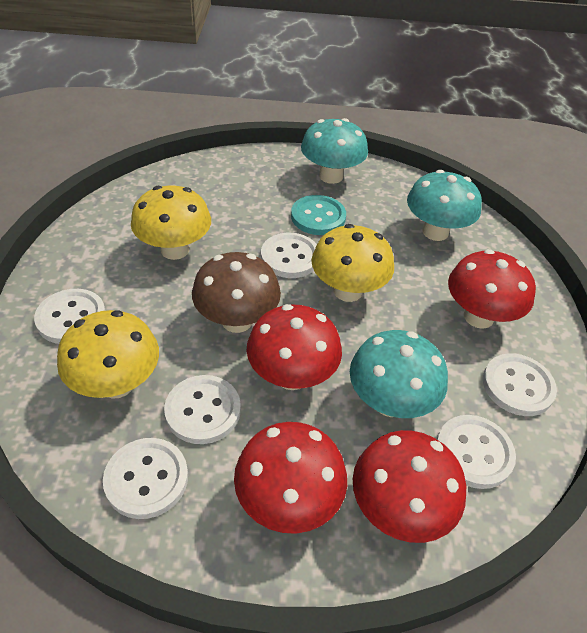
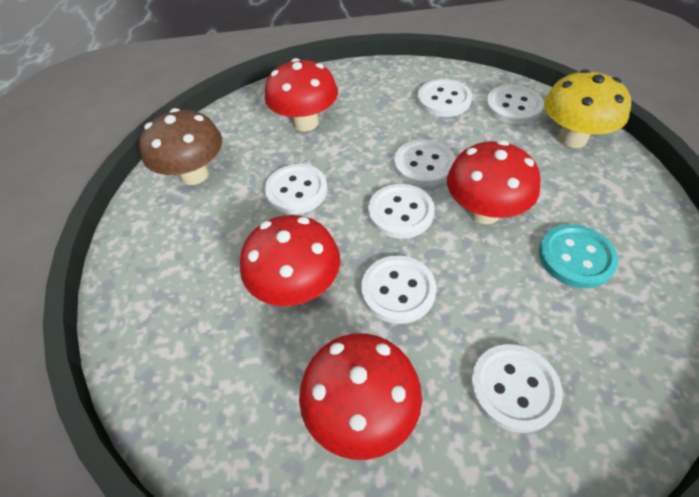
turquoise mushroom: [301,118,368,184] [350,330,448,418] [407,170,482,241] = 3 -> none = 0
white button: [34,289,106,344] [103,438,188,519] [164,375,241,444] [261,233,317,278] [437,415,516,489] [483,353,557,416] = 6 -> [265,164,328,214] [361,255,436,324] [368,184,435,239] [394,139,455,187] [417,79,472,117] [470,344,563,433] [486,85,544,124] = 7
yellow mushroom: [57,310,159,399] [131,186,211,260] [311,224,394,302] = 3 -> [544,69,631,148] = 1

